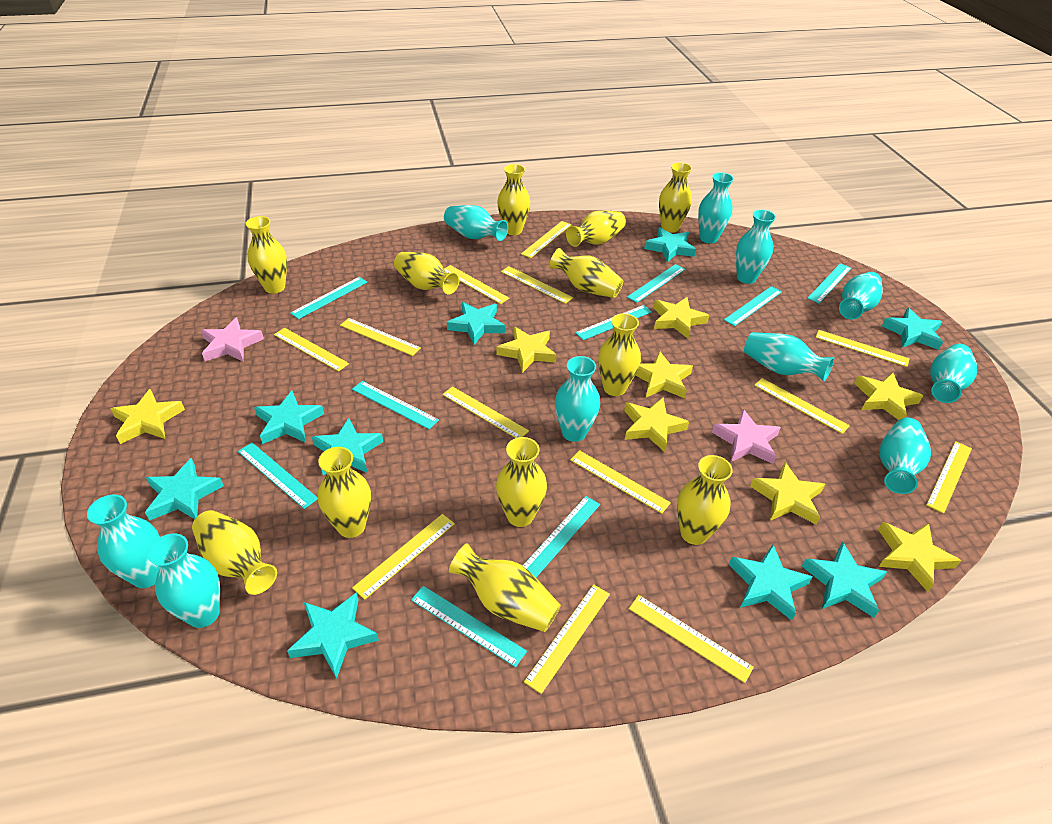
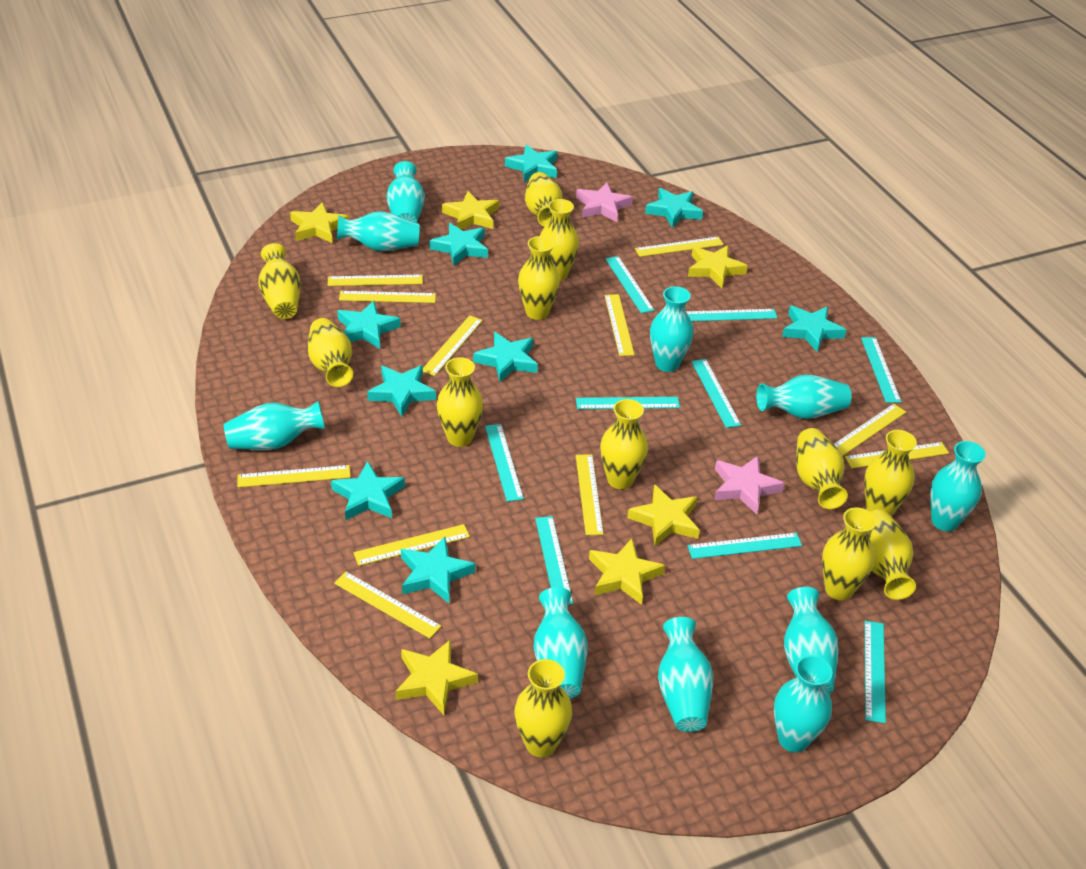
yellow ruler: [274,328,349,372] [340,318,421,356] [352,514,455,600] [442,386,529,438] [444,265,510,304] [501,266,573,304] [521,221,571,258] [524,584,610,694] [570,450,671,514] [629,595,754,683] [754,378,850,434] [815,330,910,367] [926,441,972,514] = 13 -> [237,465,351,487] [328,275,423,286] [334,572,441,638] [339,291,436,303] [353,524,470,566] [423,315,483,376] [576,454,603,535] [604,294,634,356] [635,237,724,257] [834,404,906,456] [845,442,949,468] = 11
yellow star: [111,389,185,444] [496,326,557,373] [624,398,689,452] [636,351,693,398] [653,297,709,338] [750,462,825,524] [854,372,923,420] [878,522,961,592] = 8 -> [290,202,349,243] [396,639,478,715] [442,191,499,229] [589,539,665,605] [627,484,700,546] [688,245,748,288] = 6

